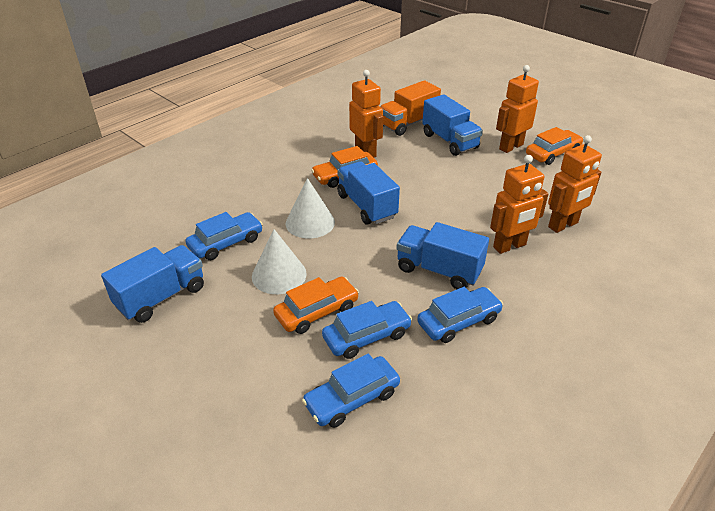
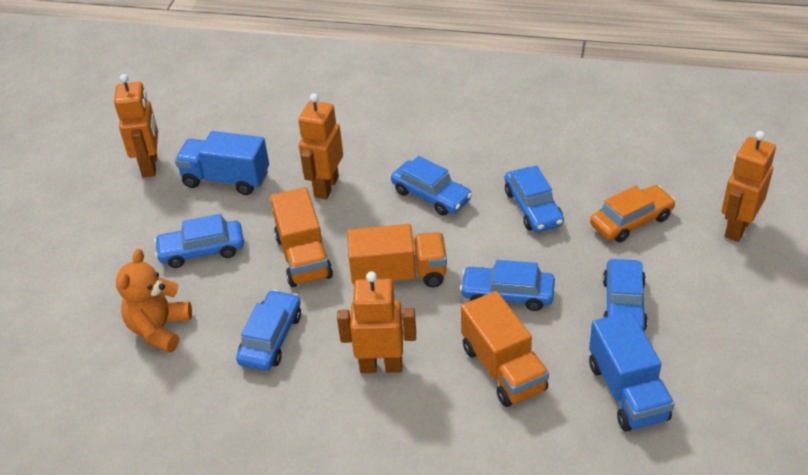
blue car: [186,212,263,260] [302,354,400,428] [322,301,412,359] [417,287,503,343] = 4 -> [154,214,244,268] [236,290,301,371] [391,156,472,216] [460,260,555,311] [505,166,564,232] [603,259,648,331] = 6
blue truck: [101,245,204,323] [337,162,400,225] [396,222,489,289] [422,94,483,156] = 4 -> [175,131,269,195] [589,311,674,431] = 2
orange car: [273,277,359,334] [311,146,378,188] [526,127,583,165] = 3 -> [590,185,676,243] = 1
orange teddy bear: none = 0 -> [116,249,192,353] = 1
orange truck: [380,80,441,136] = 1 -> [270,187,333,287] [347,224,447,287] [461,291,549,407] = 3
white cone: [252,229,307,294] [286,178,335,239] = 2 -> none = 0

